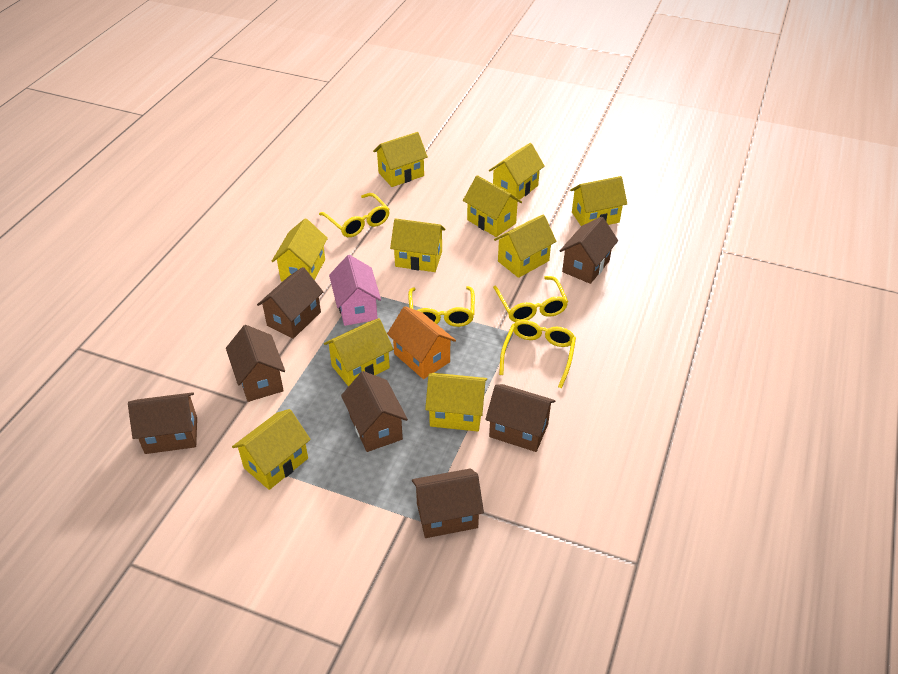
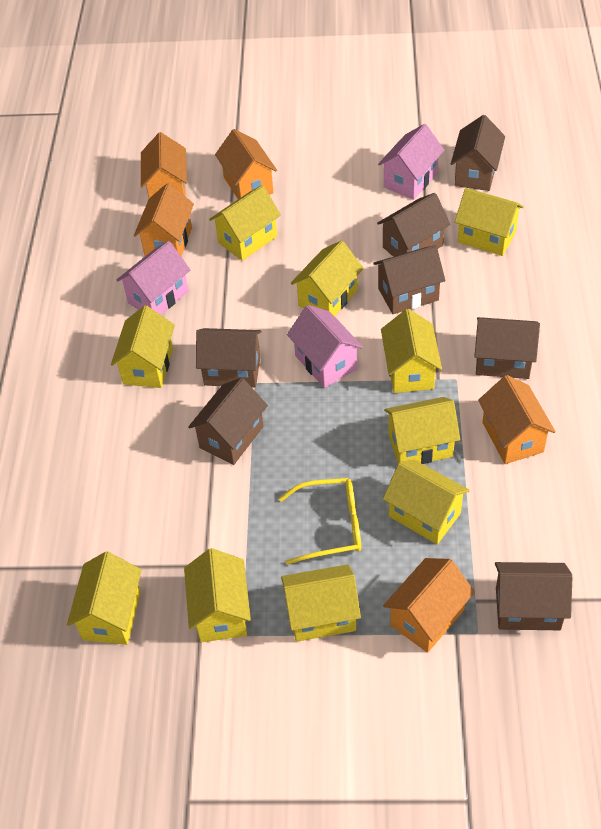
orange house: [387,306,456,379] = 1 -> [134,183,194,256] [141,132,187,198] [215,129,277,199] [383,558,475,653] [478,375,556,464] = 5
pink house: [329,255,381,326] = 1 -> [117,241,190,315] [287,305,363,388] [378,124,444,200] = 3
yellow glasses: [319,193,390,237] [408,286,475,327] [493,276,568,322] [499,320,576,388] = 4 -> [279,478,361,565] = 1

